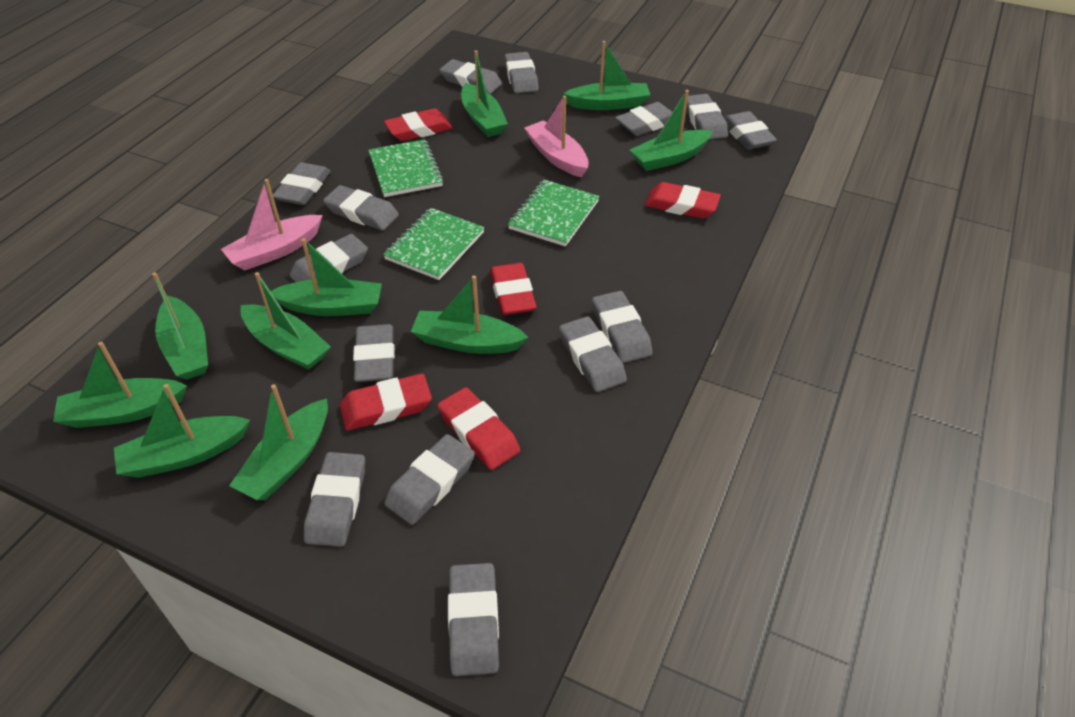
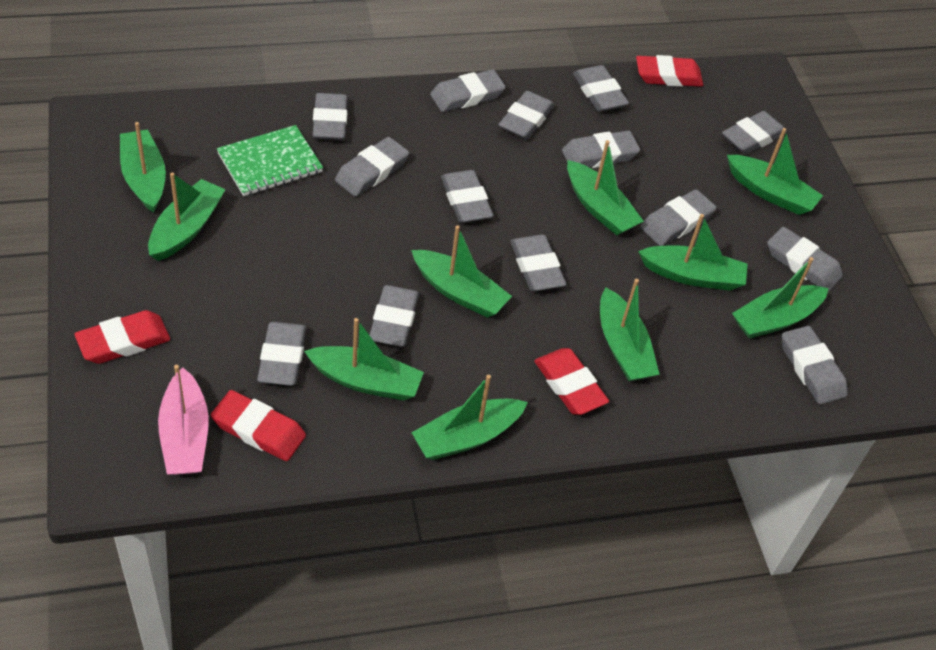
green notebook: [368,139,444,197] [383,208,484,280] [508,180,599,247] = 3 -> [217,125,323,196] = 1
pink boat: [221,179,323,270] [525,96,589,177] = 2 -> [158,365,209,475] = 1
red eraser: [340,373,432,431] [384,109,453,141] [437,387,520,470] [490,263,537,315] [645,182,721,219] = 5 -> [74,310,170,364] [211,390,306,461] [534,348,609,415] [636,55,703,87] = 4

